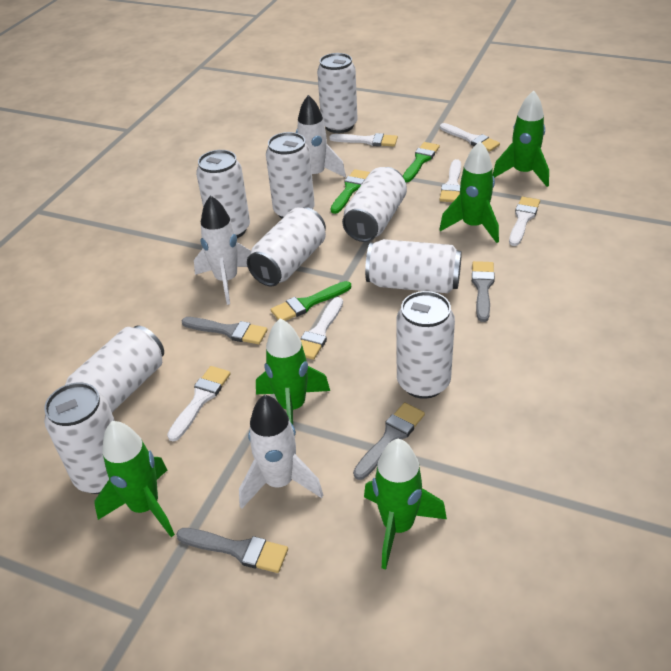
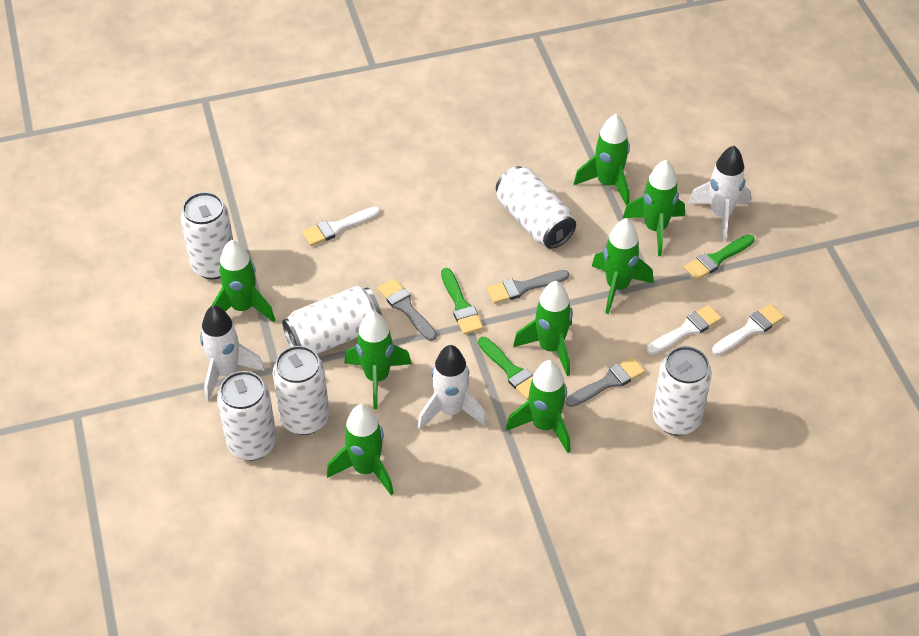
green rocket: [94,421,175,537] [256,319,330,425] [364,439,447,570] [439,141,499,243] [493,90,549,187] = 5 -> [211,240,275,323] [327,404,394,495] [345,311,412,409] [506,360,571,453] [513,281,573,376] [574,114,630,206] [592,218,653,314] [623,160,685,256] = 8
grey brush: [176,528,288,573] [182,317,267,344] [353,403,425,480] [472,261,495,322] = 4 -> [378,278,437,341] [487,270,569,304] [566,357,645,407] = 3
white brush: [167,366,231,441] [301,297,343,360] [329,133,398,147] [440,123,500,152] [440,159,461,202] [509,197,540,246] = 6 -> [302,206,380,246] [647,305,722,355] [712,304,785,355] = 3
white can: [44,383,115,494] [65,325,164,412] [196,150,250,238] [247,207,326,286] [266,132,315,219] [317,53,358,133] [342,167,407,242] [365,239,462,293] [396,291,455,399] = 9 -> [180,192,233,279] [217,371,277,461] [273,346,329,435] [282,286,382,354] [496,166,576,249] [653,346,712,436] = 6

